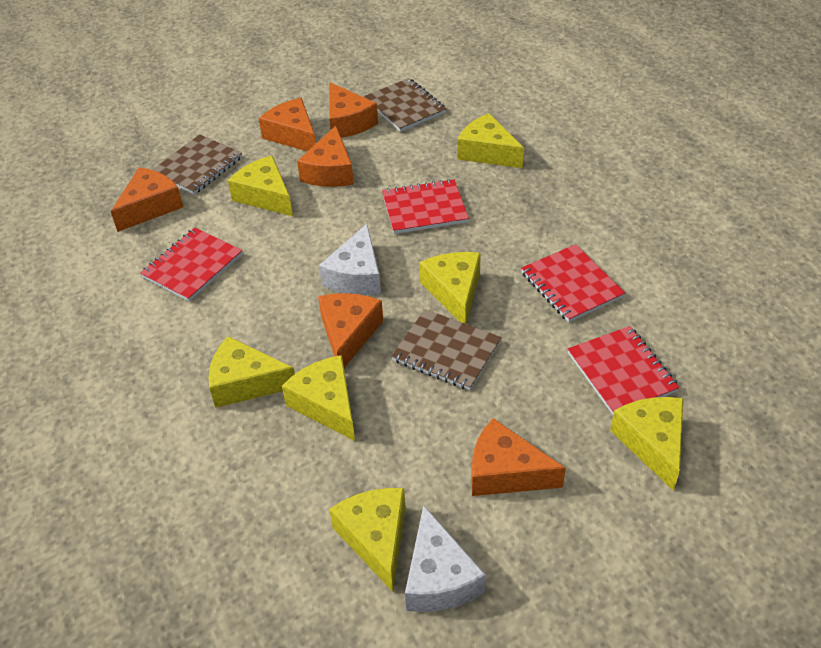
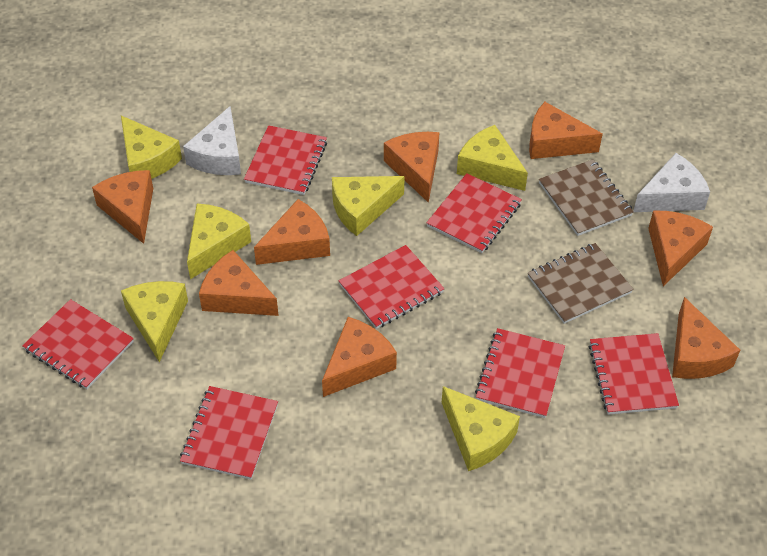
brown notebook: [152,134,242,195] [364,78,446,132] [391,309,502,390] = 3 -> [528,243,634,324] [539,159,634,236] = 2
orange cheese: [111,167,183,232] [259,98,316,151] [297,126,354,187] [318,293,383,368] [329,82,378,138] [471,418,566,496] = 6 -> [92,170,153,244] [199,250,279,316] [254,199,330,265] [322,317,397,397] [384,132,440,203] [529,102,603,159] [648,211,713,286] [672,297,740,379] = 8
red notebook: [140,228,242,302] [382,179,469,234] [521,244,625,322] [568,326,679,415] = 4 -> [22,299,134,389] [180,386,278,480] [244,125,327,195] [339,245,445,329] [426,173,522,253] [475,328,565,418] [589,333,679,415] = 7
yellow cheese: [209,336,295,408] [228,155,293,216] [282,355,355,441] [329,488,405,592] [420,252,481,324] [457,113,524,168] [610,397,684,491] = 7 -> [121,116,182,179] [121,281,188,362] [187,203,251,279] [332,176,405,236] [442,386,520,471] [457,125,528,191] = 6

